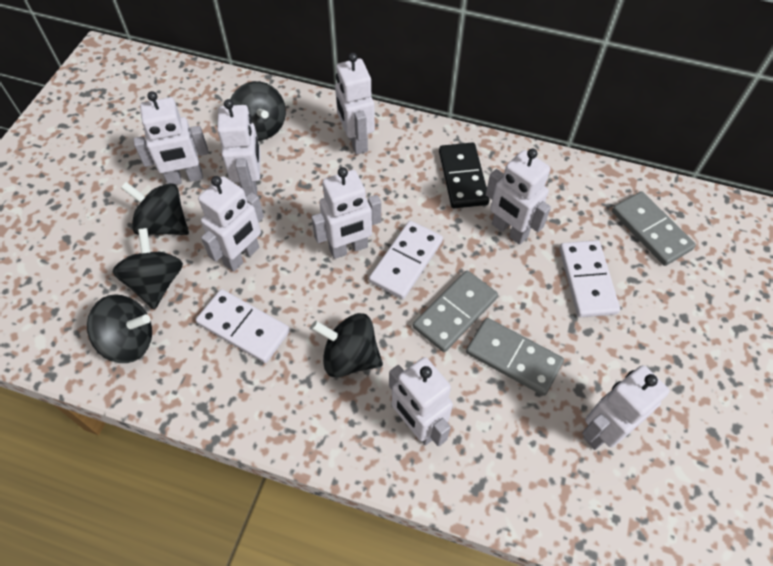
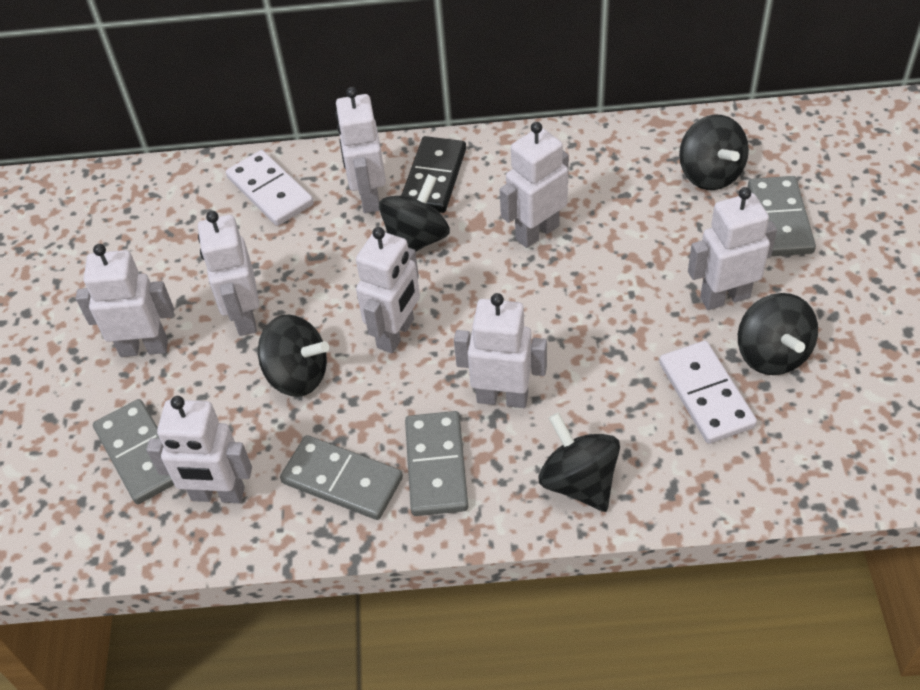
grey domino: [413,270,498,352] [466,318,564,396] [612,191,696,266] = 3 -> [93,399,174,504] [280,435,403,520] [405,411,468,516] [748,176,816,256] = 4
white domino: [196,289,290,363] [369,221,443,299] [559,240,620,317] = 3 -> [226,150,314,226] [659,341,757,444] = 2

